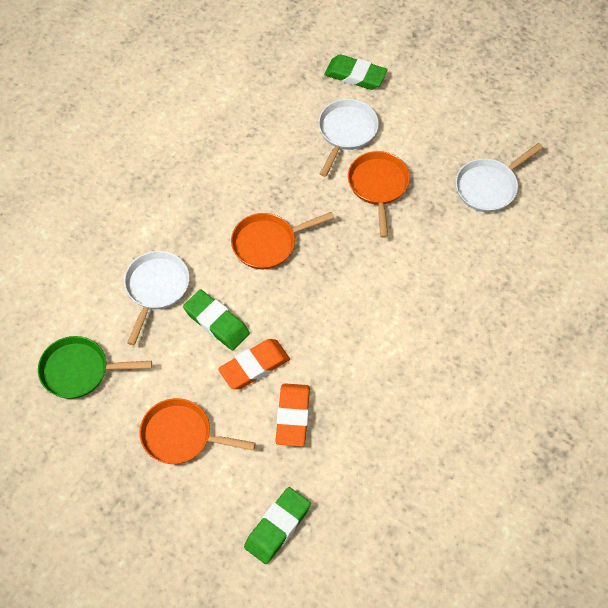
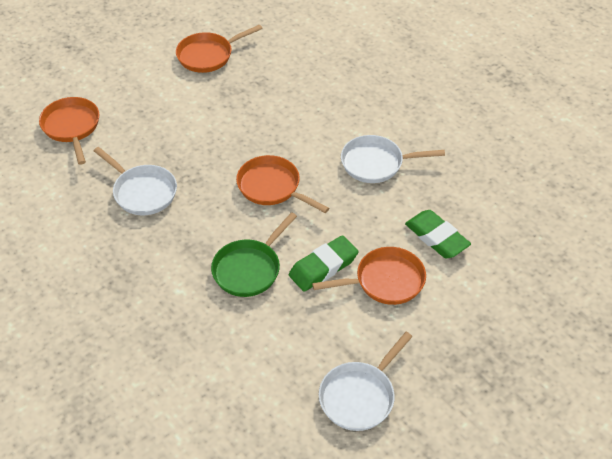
green eraser: [183,290,250,350] [244,487,311,564] [324,55,388,90] = 3 -> [289,235,358,292] [405,210,471,258] = 2
orange eraser: [218,339,290,389] [275,383,310,447] = 2 -> none = 0
orange pan: [139,398,256,464] [231,212,334,269] [348,151,410,238] = 3 -> [39,97,99,165] [176,24,263,73] [236,155,329,213] [312,247,426,305] = 4

